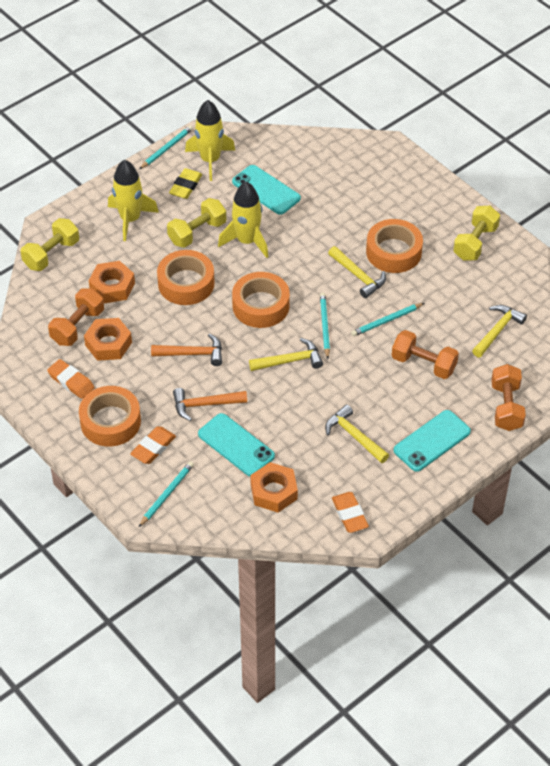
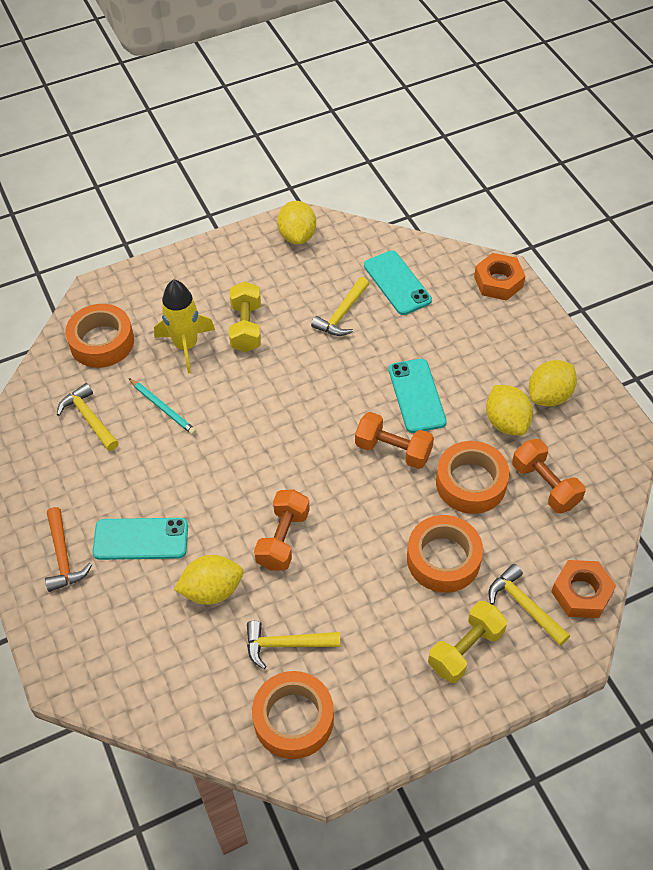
orange eraser: [47,359,95,399] [130,426,176,464] [332,492,369,533] = 3 -> none = 0
orange hammer: [151,333,222,366] [173,388,247,421] = 2 -> [45,507,92,592] = 1
orange nut: [84,318,132,361] [89,261,135,303] [250,462,298,513] = 3 -> [474,253,525,301] [551,560,616,618] = 2
turquoise pencil: [139,125,193,169] [139,461,194,527] [320,293,330,359] [351,303,424,336] = 4 -> [129,378,196,435] = 1
yellow dumbbell: [20,218,79,271] [167,198,226,248] [453,206,500,261] = 3 -> [229,281,261,352] [428,601,507,683] = 2
yellow eraser: [169,168,202,199] = 1 -> none = 0
yellow lemon: none = 0 -> [174,555,243,605] [277,201,316,244] [486,385,533,436] [529,360,577,407] = 4
yellow rocket: [108,159,159,241] [185,100,235,181] [218,182,268,258] = 3 -> [154,279,215,373] = 1

